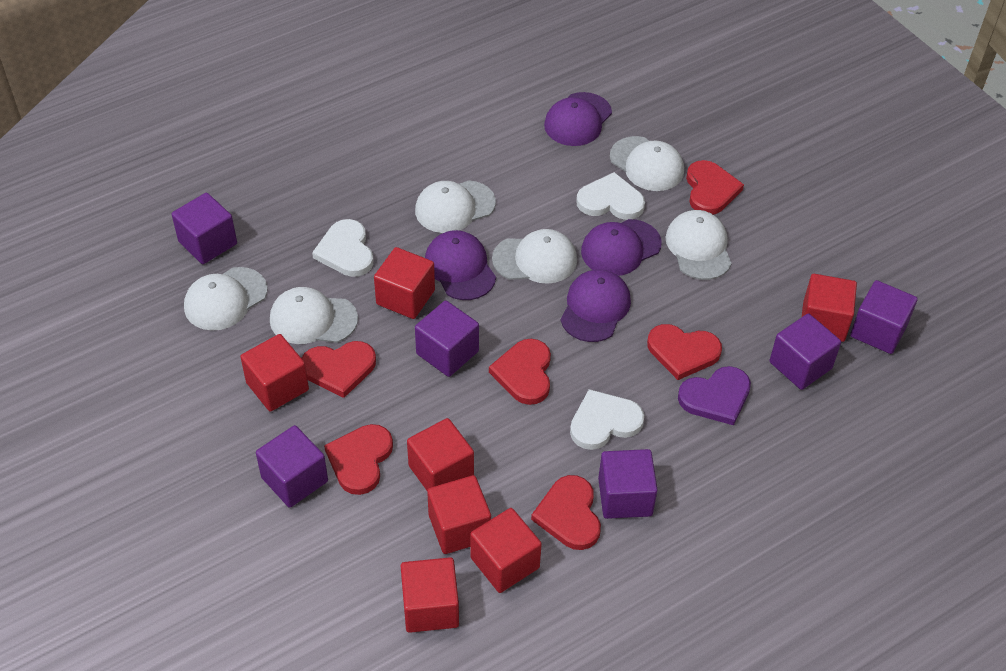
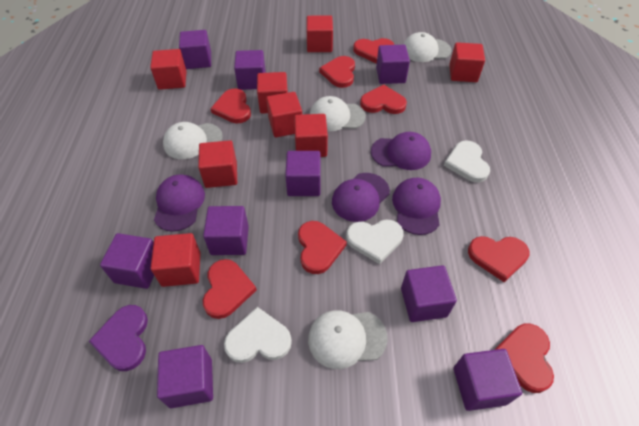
purple cube: [172,193,237,264] [256,425,328,508] [415,300,479,377] [598,449,657,519] [769,313,841,390] [850,280,918,354] = 6 -> [100,233,154,289] [157,345,213,408] [179,30,211,69] [203,206,249,255] [234,50,266,90] [285,151,320,196] [376,45,410,84] [401,265,457,322] [453,349,522,411] = 9
red cube: [240,334,309,412] [374,247,435,319] [401,557,459,633] [407,418,474,490] [427,475,491,554] [470,508,542,593] [802,274,857,342] = 7 -> [150,49,186,90] [151,233,200,287] [198,140,237,188] [257,72,288,114] [266,92,302,138] [294,114,328,157] [307,15,333,52] [449,42,485,82] = 8
red heart: [302,341,376,398] [324,424,393,495] [489,339,551,405] [531,475,601,550] [647,324,722,380] [686,160,744,214] = 6 -> [203,259,257,319] [210,88,251,123] [298,221,347,274] [319,56,355,88] [353,38,395,64] [360,84,407,114] [468,236,530,282] [494,323,554,393] = 8
white cap: [184,267,267,331] [270,287,358,344] [415,180,496,233] [492,229,577,284] [610,136,684,191] [665,210,732,280] = 6 -> [163,122,223,159] [308,310,388,369] [310,96,366,131] [403,32,452,62] = 4

